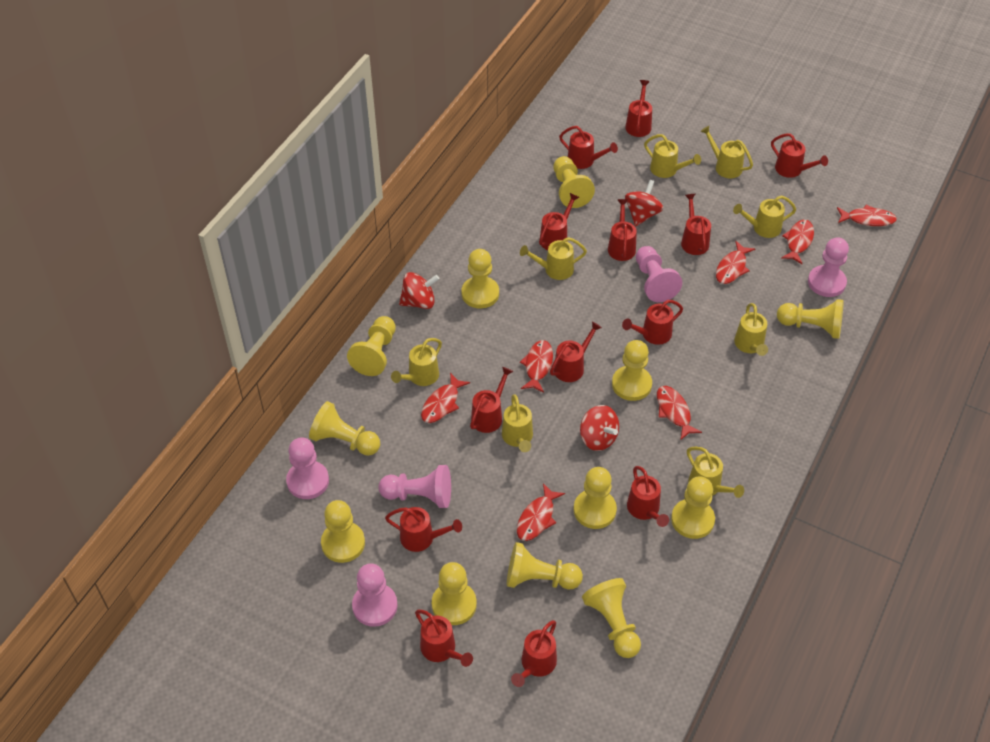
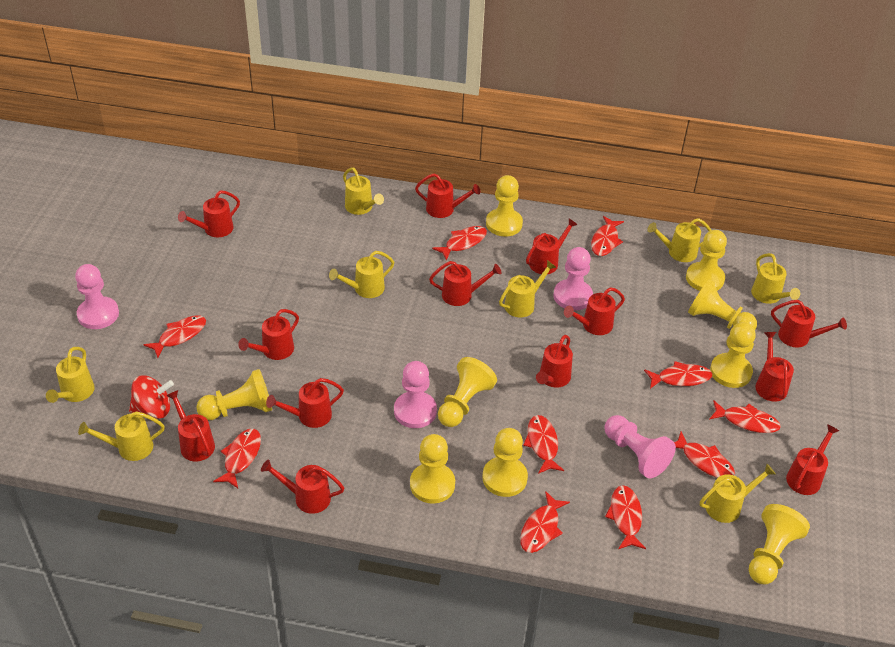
pink pawn: [286,437,329,499] [352,563,398,627] [378,465,451,508] [636,246,682,302] [808,237,849,297] = 5 -> [75,264,119,329] [394,361,437,428] [554,247,593,311] [604,415,676,479] = 4
red fish: [421,373,470,423] [517,483,565,541] [520,340,553,393] [657,386,702,440] [716,241,755,284] [781,220,814,264] [837,205,897,226] = 7 -> [143,316,206,358] [213,429,261,488] [432,226,487,261] [520,491,570,553] [523,415,564,474] [591,216,624,256] [605,485,646,549] [644,361,712,389] [674,432,735,478] [709,400,781,433] = 10
red spinning top: [399,272,439,309] [580,405,619,451] [625,180,663,226] = 3 -> [129,375,174,419] = 1
yellow pawn: [309,401,380,456] [321,500,365,563] [347,316,396,376] [432,562,477,625] [461,249,499,308] [507,542,583,589] [554,156,595,208] [574,467,617,529] [582,578,641,658] [612,340,652,401] [671,476,715,539] [777,299,844,339] = 12 -> [196,369,272,420] [410,434,455,504] [438,357,497,427] [482,428,528,497] [486,175,523,237] [686,230,727,291] [688,279,757,330] [710,322,756,388] [749,504,810,584] = 9

